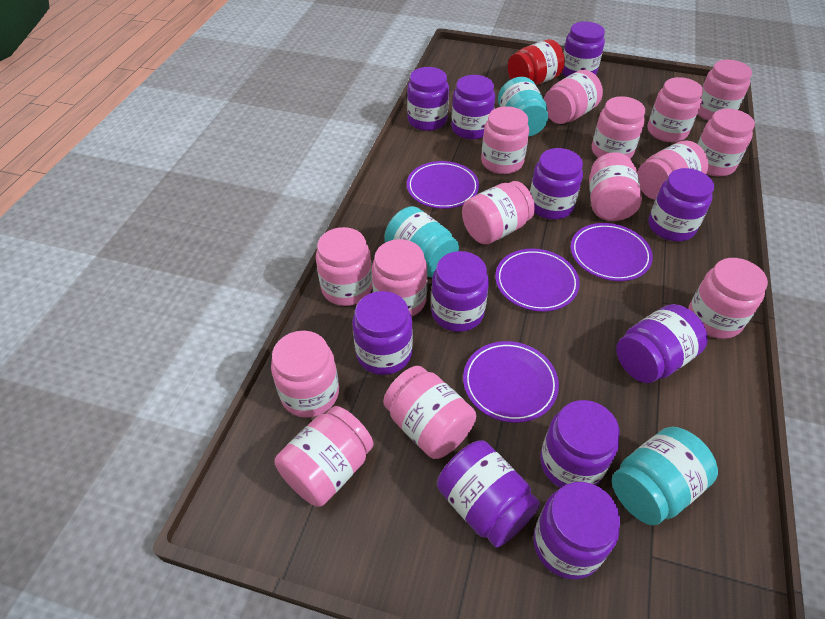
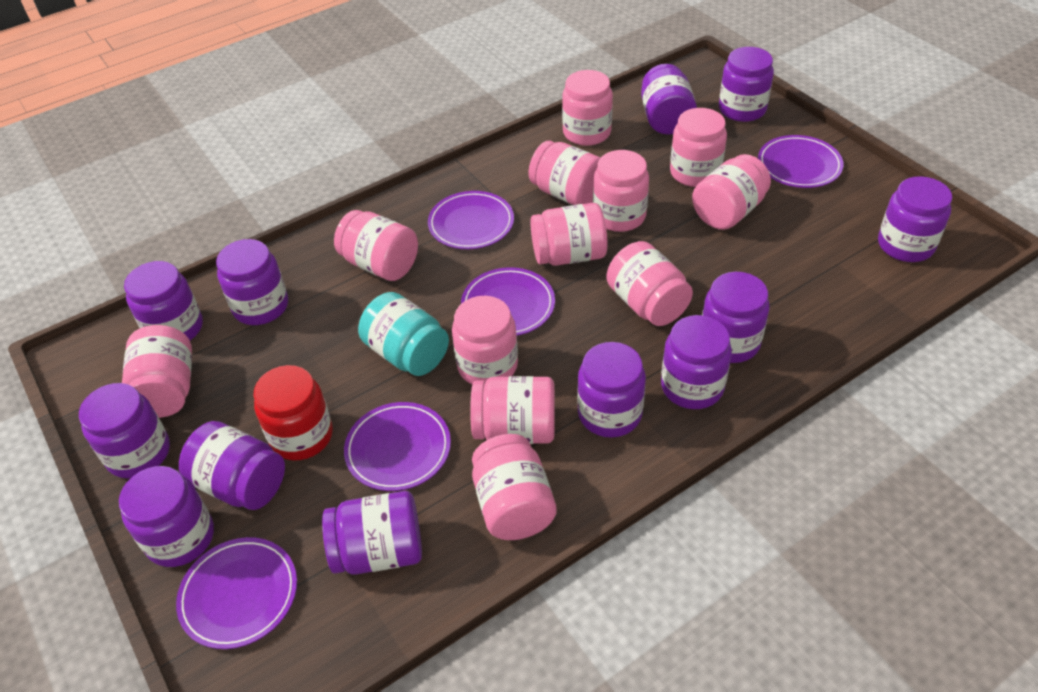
pink jar: [271,331,339,418] [275,406,374,507] [316,227,373,306] [372,239,427,317] [383,366,476,459] [462,181,535,245] [481,106,529,174] [544,70,603,124] [589,152,642,221] [592,96,645,159] [637,140,708,200] [647,77,703,142] [688,258,768,339] [697,109,755,177] [698,59,752,121] = 15 -> [122,325,192,418] [334,210,418,281] [452,296,518,384] [470,376,555,444] [472,434,557,540] [528,141,601,205] [530,203,607,266] [562,70,613,146] [593,150,649,232] [606,241,693,326] [670,108,727,187] [692,154,771,230] = 12
purple jar: [352,291,413,375] [407,67,449,131] [431,251,489,332] [437,441,540,548] [451,75,495,139] [530,148,583,220] [533,482,620,579] [540,400,620,488] [562,21,605,77] [616,304,708,383] [649,168,714,241] = 11 -> [79,383,170,479] [119,466,214,567] [124,261,203,340] [179,421,285,510] [216,239,288,325] [322,491,422,575] [577,342,646,438] [641,64,697,135] [661,315,732,409] [702,272,770,363] [719,47,774,122] [878,176,952,262] = 12
purple plate: [407,161,479,209] [463,341,559,423] [495,249,580,312] [571,223,653,281] = 4 -> [176,537,297,649] [344,402,451,491] [428,191,514,249] [461,267,555,336] [758,135,844,188] = 5
turquoise jar: [384,206,459,277] [498,77,548,137] [612,427,718,525] = 3 -> [358,292,449,376] = 1

